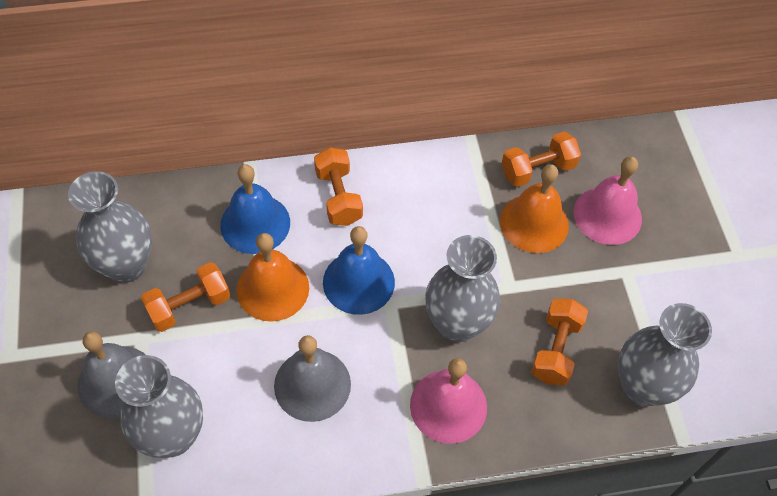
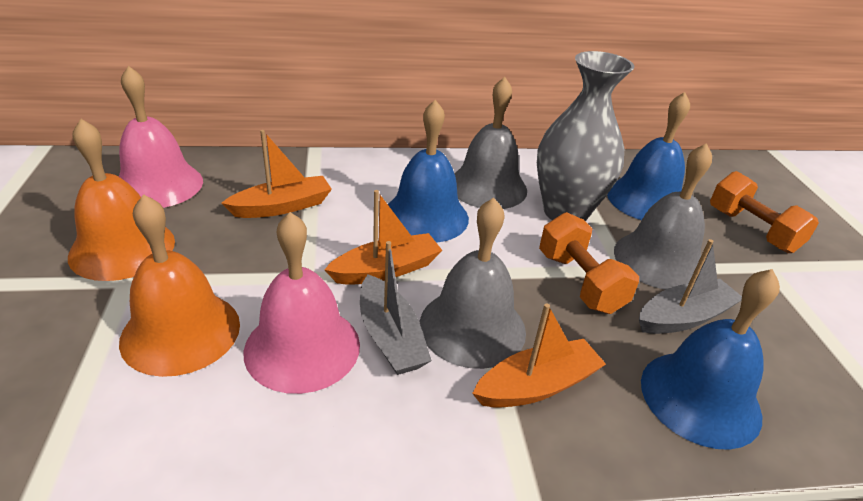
blue bell: [220,164,290,254] [323,226,395,315] = 2 -> [388,100,469,243] [607,92,690,220] [641,269,780,450] = 3
grey bell: [78,331,146,418] [274,335,351,422] = 2 -> [420,198,526,369] [454,77,527,209] [614,143,712,290] = 3
grey boat: none = 0 -> [360,241,432,375] [639,239,742,334] = 2
grey vase: [68,171,152,283] [115,355,203,458] [425,235,500,342] [618,303,712,407] = 4 -> [537,51,634,222] = 1
orange boat: none = 0 -> [221,130,332,218] [324,190,442,285] [472,303,606,408] = 3
orange dumbbell: [141,262,230,332] [314,147,363,226] [501,132,581,187] [531,298,588,386] = 4 -> [539,212,639,314] [710,171,819,253] = 2

